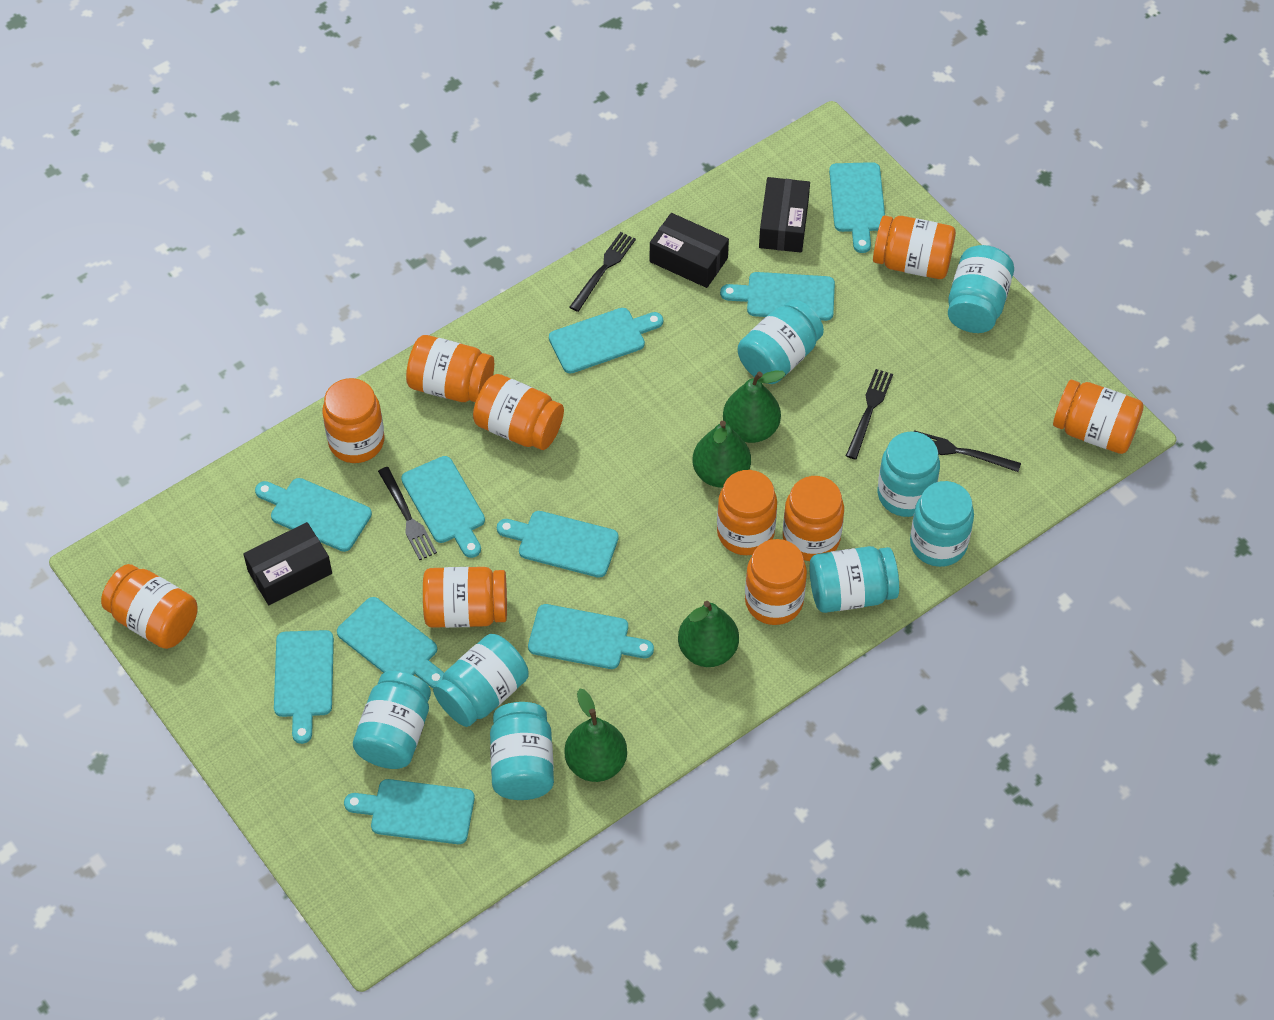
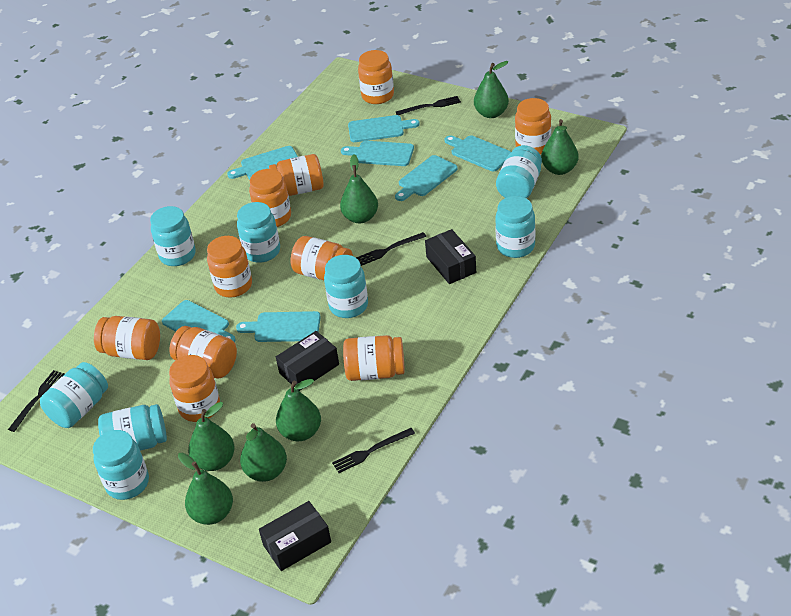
green pear: [564,688,627,782] [678,601,739,667] [693,420,751,488] [723,370,785,443] = 4 -> [178,452,233,525] [188,402,235,471] [240,423,287,482] [276,379,321,441] [340,155,378,223] [474,61,509,118] [541,119,578,175] = 7
turquoise cutting board: [255,478,372,552] [274,630,334,744] [337,597,444,688] [344,779,475,844] [401,456,485,558] [497,511,619,578] [528,604,654,669] [549,308,663,374] [720,272,835,321] [829,162,885,253] = 10 -> [162,300,236,342] [227,146,298,179] [236,311,321,342] [341,141,414,166] [348,115,420,142] [395,155,458,201] [444,135,511,171] = 7

